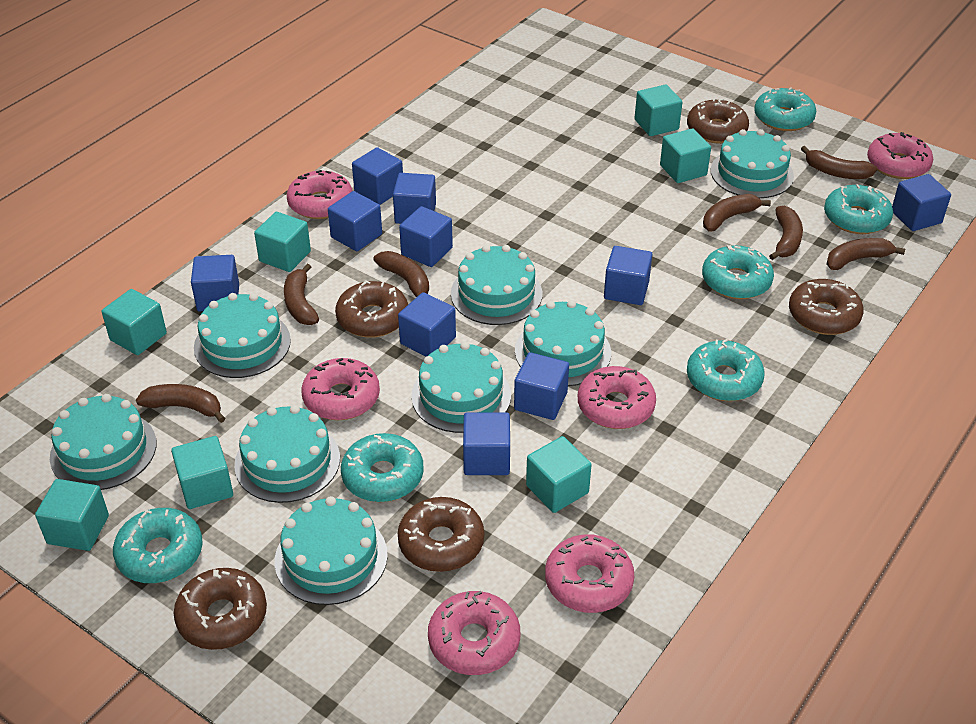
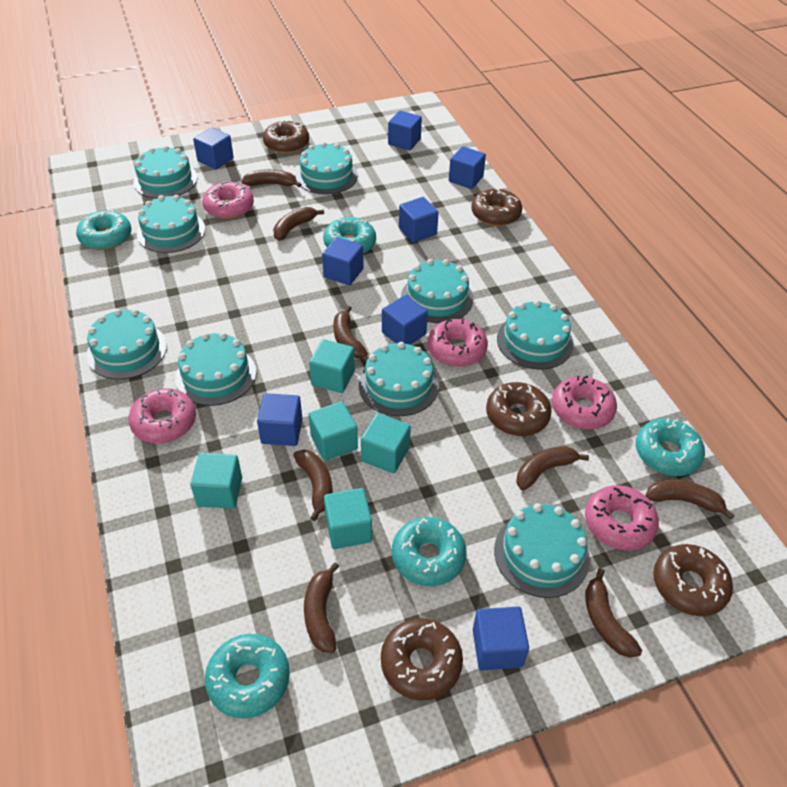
blue cube: [191,255,239,311] [328,191,382,251] [352,147,403,205] [393,173,436,224] [398,292,456,356] [399,206,453,267] [463,412,510,475] [514,352,569,420] [604,246,652,305] [892,174,951,231] = 10 -> [193,127,234,169] [257,393,302,446] [322,237,364,286] [382,295,428,345] [388,111,422,151] [399,197,439,243] [449,146,486,189] [473,606,529,671] = 8
brown banana: [136,384,225,423] [284,264,319,325] [373,251,429,297] [703,194,771,232] [769,206,803,260] [801,146,877,179] [827,238,905,270] = 7 -> [242,169,302,187] [273,207,324,240] [293,450,333,521] [304,562,339,653] [333,306,368,358] [517,446,589,490] [585,568,642,658] [645,480,735,520] = 8
pink donut: [287,170,353,219] [301,358,380,420] [428,591,520,675] [545,534,634,613] [578,366,656,429] [867,132,933,179] = 6 -> [128,388,196,443] [202,181,254,219] [428,319,488,367] [552,376,617,430] [585,485,659,550] = 5
turquoise cake: [50,394,156,490] [194,293,291,378] [234,405,340,503] [275,496,388,605] [411,342,511,433] [451,245,542,325] [515,300,611,386] [711,129,794,198] = 8 -> [87,309,167,380] [133,145,198,199] [137,195,205,253] [175,332,256,406] [296,142,358,195] [359,342,439,416] [401,259,473,323] [494,503,590,598] [497,300,574,370] = 9
turquoise cube: [35,479,109,551] [101,289,167,355] [171,436,233,509] [254,212,311,272] [526,436,592,513] [635,84,682,136] [660,128,711,183] = 7 -> [190,453,242,509] [309,339,355,393] [309,401,358,461] [324,488,372,549] [361,413,411,474] = 5
turquoise donut: [113,508,203,583] [341,433,424,502] [687,339,765,401] [702,245,774,299] [754,87,816,131] [824,184,893,234] = 6 -> [76,210,132,250] [205,634,290,719] [323,217,376,254] [392,517,467,586] [636,418,705,476] = 5

